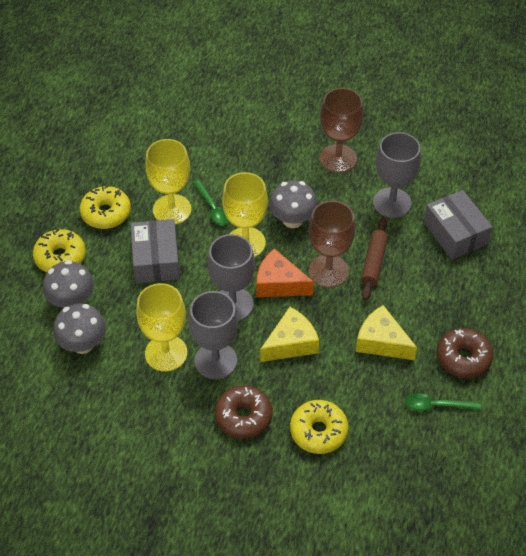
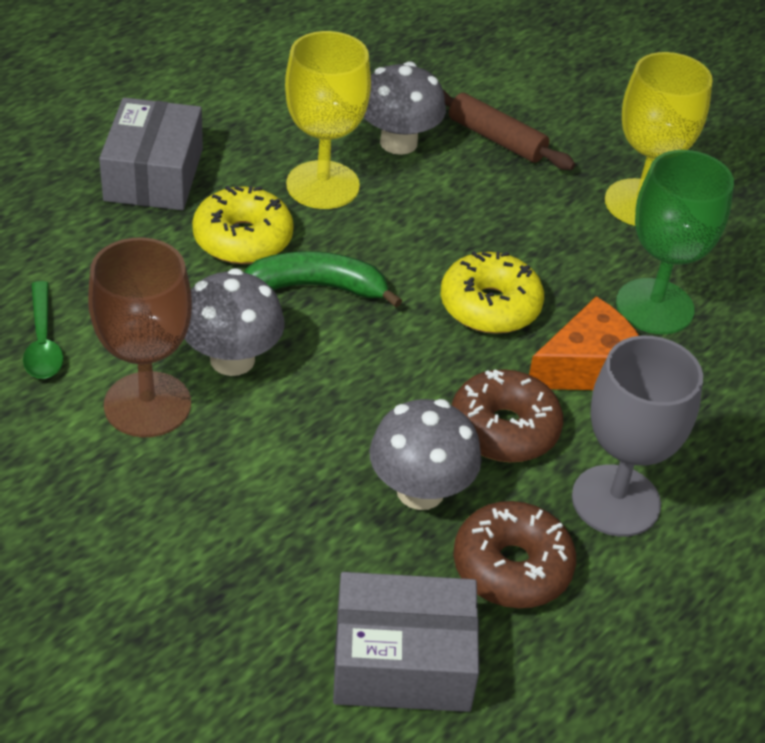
brown goblet: [308,200,355,288] [320,88,363,173] = 2 -> [88,237,192,437] = 1
green banana: none = 0 -> [244,251,402,308] = 1
green goblet: none = 0 -> [616,150,734,334] = 1
green spoon: [193,180,229,225] [405,393,481,411] = 2 -> [23,281,63,379] = 1
grey goblet: [189,291,238,379] [208,234,255,321] [373,132,421,218] = 3 -> [572,336,703,537] = 1
yellow cheese: [260,307,319,362] [356,305,417,360] = 2 -> none = 0
yellow donut: [33,229,86,272] [80,185,131,229] [290,400,348,454] = 3 -> [192,186,294,264] [441,251,544,334] = 2
yellow goblet: [136,283,187,372] [145,139,191,225] [222,172,268,257] = 3 -> [285,31,371,209] [605,52,713,226] = 2

